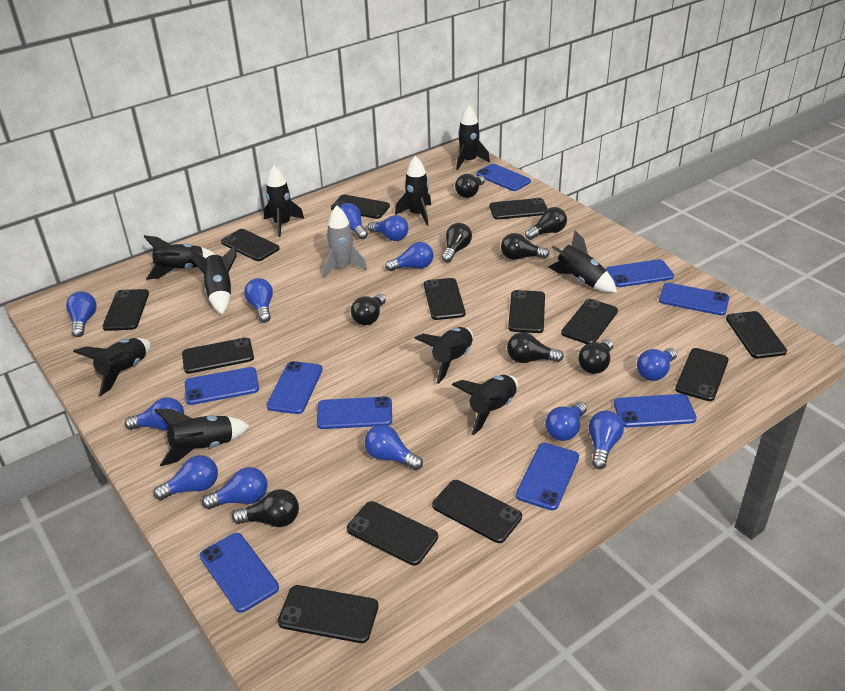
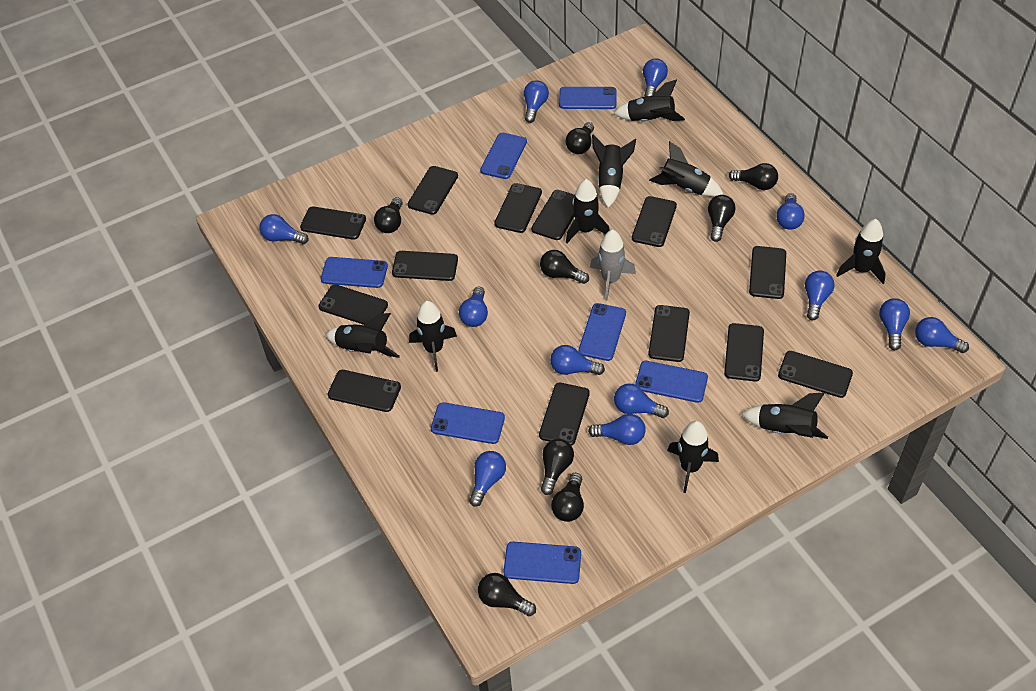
black rocket: [73,338,151,396] [144,235,216,280] [155,409,250,466] [189,245,236,314] [264,166,304,237] [395,155,431,226] [414,327,473,384] [452,375,518,435] [456,105,490,170] [548,231,617,293] = 10 -> [326,313,400,358] [409,301,457,372] [566,179,610,243] [592,135,636,207] [613,79,685,122] [649,141,723,196] [667,421,719,493] [742,393,828,439] [836,219,886,284] = 9
blue phone: [185,367,259,405] [200,533,279,613] [266,361,323,414] [317,396,392,429] [476,164,531,191] [516,443,579,510] [606,259,674,287] [614,394,697,428] [659,283,730,316] = 9 -> [321,257,388,288] [431,402,505,444] [480,133,527,179] [503,542,581,584] [559,87,616,109] [579,303,626,361] [635,361,708,403] = 7

